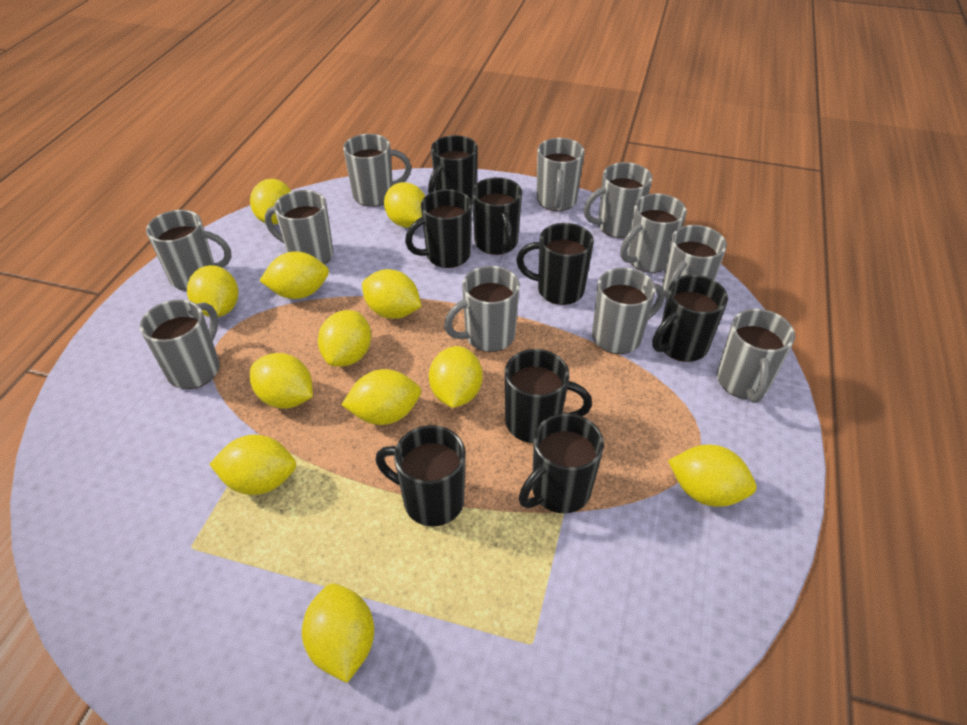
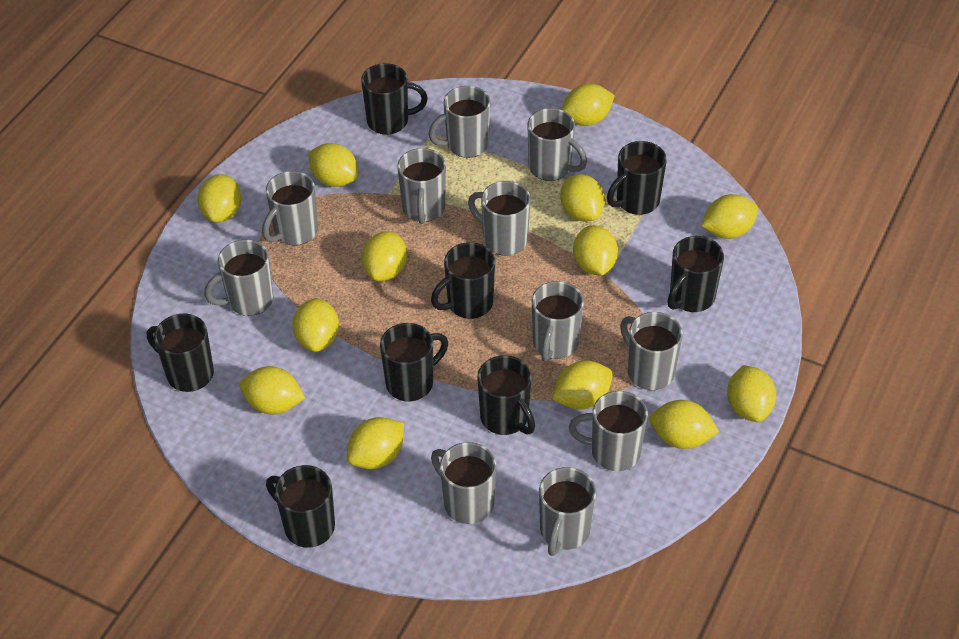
yellow lemon: [187,265,238,317] [210,435,296,495] [250,179,291,225] [250,353,313,409] [259,251,329,299] [302,584,374,683] [318,310,371,367] [341,369,421,425] [362,269,422,319] [384,182,425,228] [429,346,483,408] [668,445,756,507] = 12 -> [197,174,242,223] [239,366,305,414] [292,298,339,352] [308,143,358,187] [347,417,404,469] [362,231,407,281] [552,360,613,410] [560,174,605,221] [561,84,615,126] [573,225,618,276] [649,400,719,449] [701,194,758,239] [727,365,776,422] = 13

